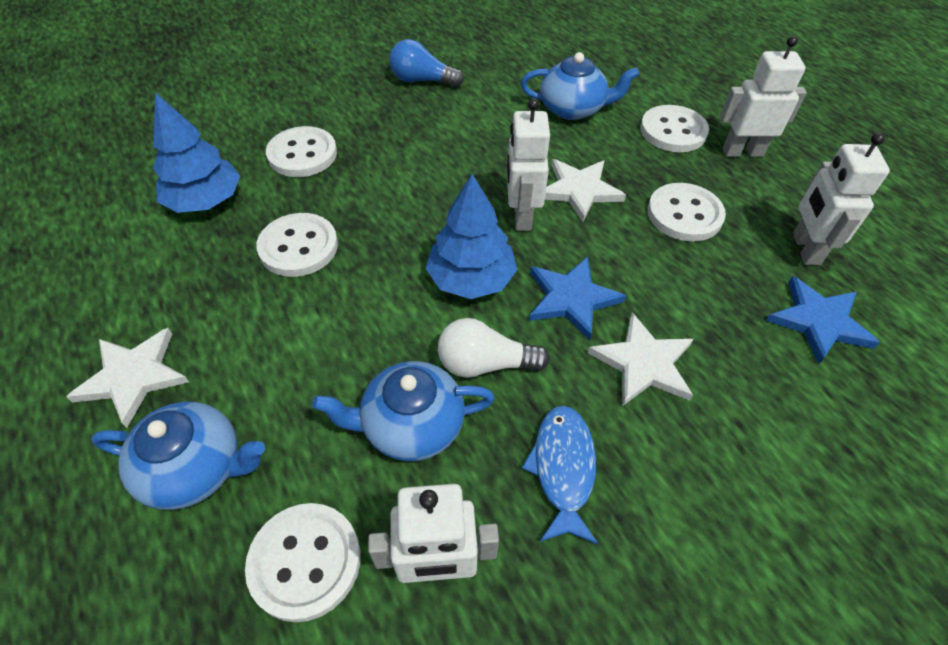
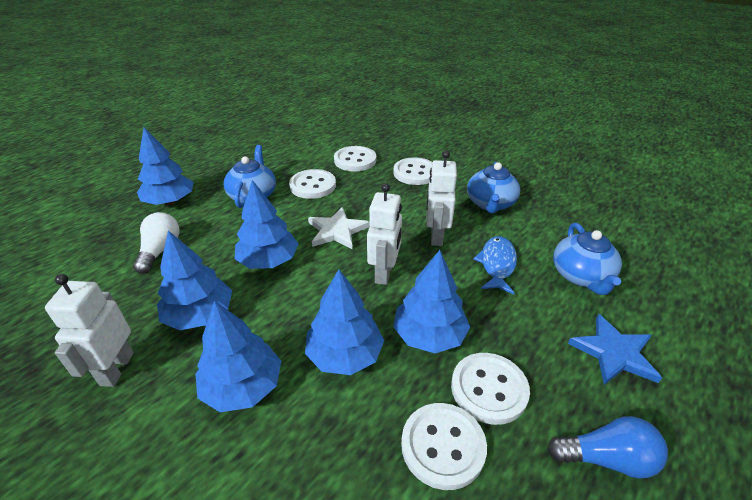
blue star: [529,256,626,340] [766,276,880,364] = 2 -> [568,314,662,385] = 1
blue tree: [153,92,241,213] [425,174,517,299] = 2 -> [137,127,194,205] [157,230,232,330] [196,301,281,412] [235,180,299,269] [305,269,384,375] [393,250,470,353] = 6
white robot: [368,484,499,583] [507,98,550,231] [720,36,807,157] [793,132,890,265] = 4 -> [45,274,134,387] [367,183,402,285] [426,150,457,246] = 3
white star: [66,328,189,428] [545,159,626,222] [588,313,693,406] = 3 -> [308,207,370,250] = 1

